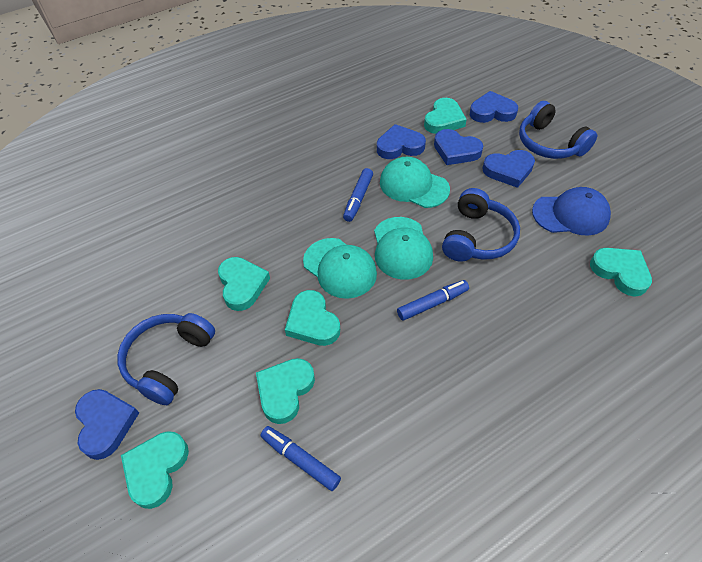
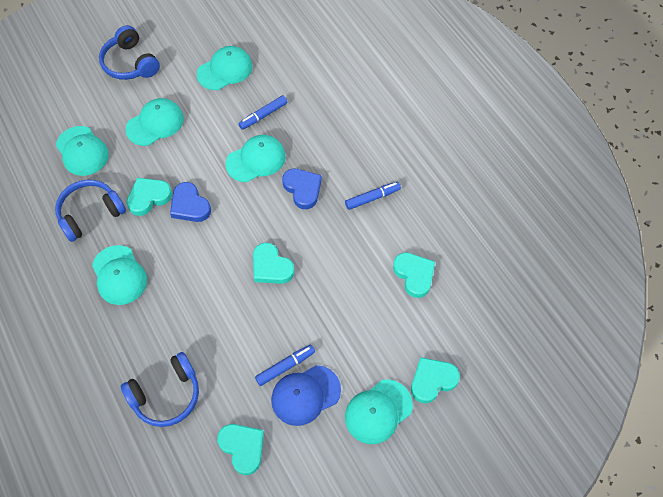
blue heart: [75,389,139,460] [377,124,426,159] [434,129,483,165] [470,91,518,123] [482,150,535,188] = 5 -> [170,182,211,222] [282,169,322,209] = 2
turquoise cap: [303,238,377,299] [374,217,433,280] [380,157,450,208] = 3 -> [56,126,109,176] [92,245,147,305] [125,98,184,146] [197,46,252,90] [225,135,286,182] [345,379,413,444] = 6
turquoise heart: [121,431,189,509] [218,257,270,311] [256,358,315,424] [285,290,340,346] [424,98,467,134] [590,248,652,297] = 6 -> [127,178,172,216] [217,424,264,475] [253,243,295,284] [393,253,435,298] [411,357,460,403] = 5

